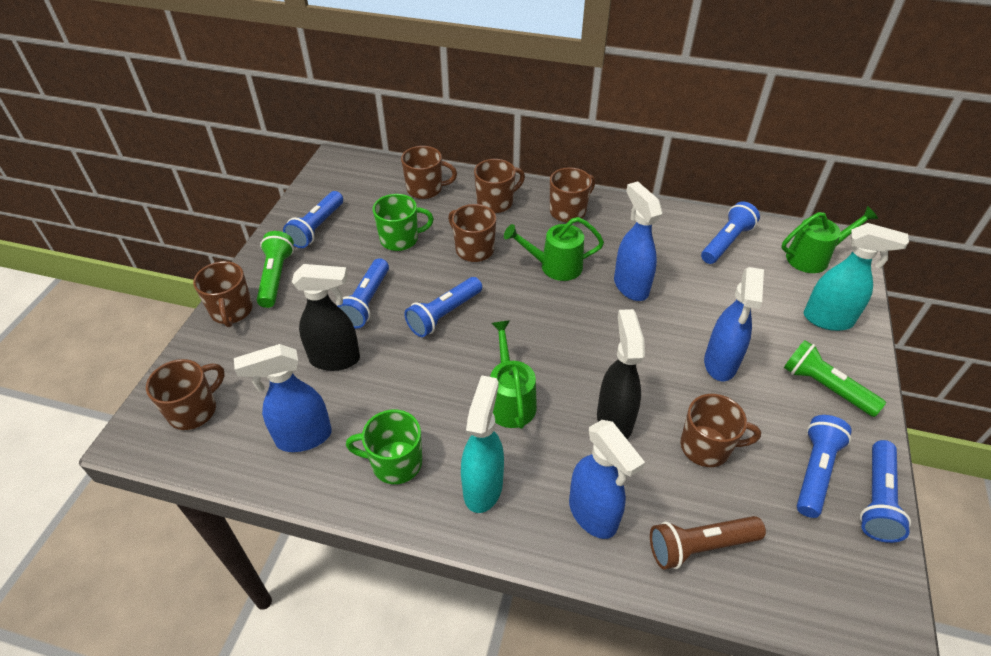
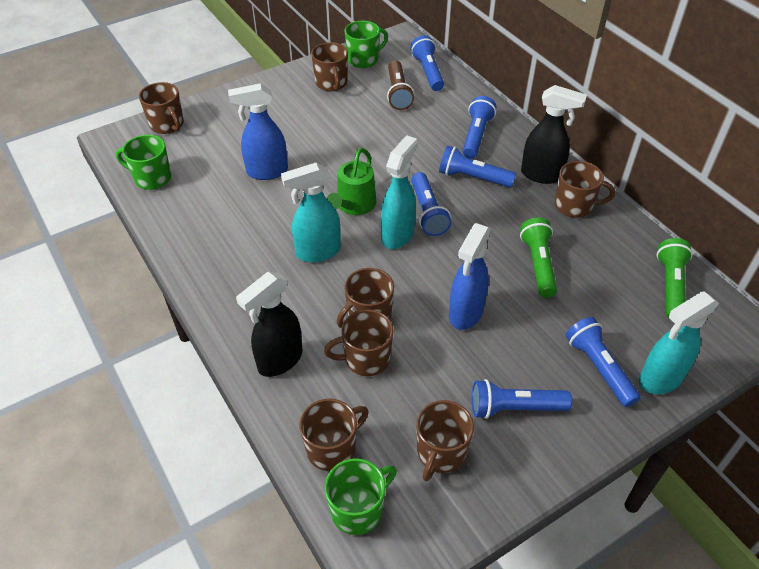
blue spray bottle: [234,344,332,452] [569,420,645,539] [614,181,663,301] [704,267,764,382] = 4 -> [228,83,288,180] [449,223,491,330] = 2
green mug: [346,410,422,484] [373,194,434,251] = 2 -> [116,135,171,190] [325,458,397,535] [345,21,388,68] = 3
green watering can: [490,320,537,429] [504,217,604,281] [781,206,878,273] = 3 -> [327,148,376,215] = 1
turquoise spray bottle: [461,375,504,513] [804,223,909,331] = 2 -> [281,163,341,262] [381,135,418,249] [639,291,719,394] = 3

